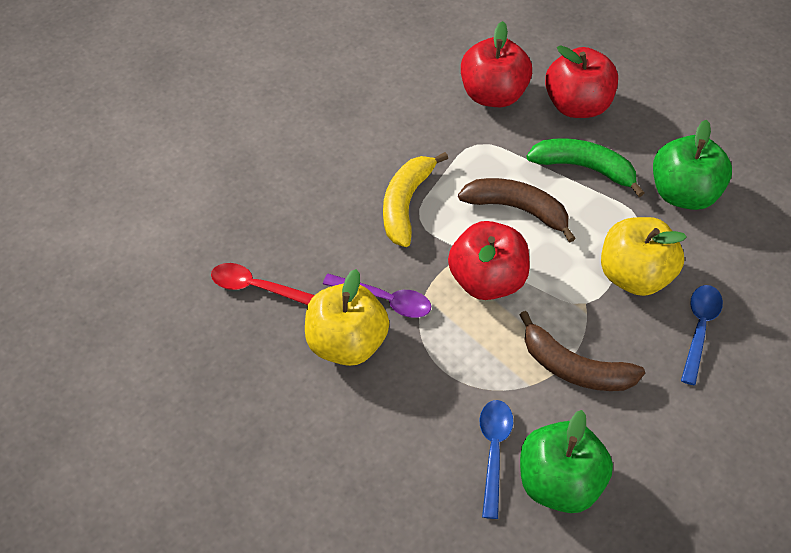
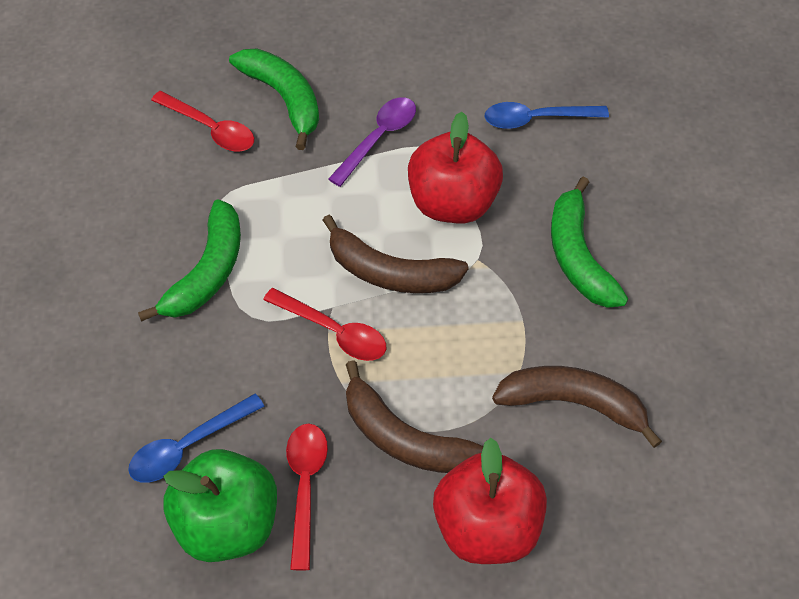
brown banana: [458,178,576,242] [519,311,645,391] = 2 -> [323,215,469,293] [346,360,483,473] [492,366,662,448] = 3
green apple: [520,410,613,513] [653,120,732,210] = 2 -> [163,449,277,562] = 1
green banana: [527,138,644,197] = 1 -> [138,199,241,322] [229,49,319,150] [551,177,628,308] = 3
red apple: [448,221,530,300] [461,21,532,107] [545,45,618,118] = 3 -> [408,112,503,223] [433,438,547,564] = 2
red spoon: [211,263,314,305] = 1 -> [151,91,254,151] [263,288,386,361] [286,424,328,570] = 3
yellow apple: [305,269,389,366] [601,217,687,296] = 2 -> none = 0
yellow banana: [383,152,448,247] = 1 -> none = 0

